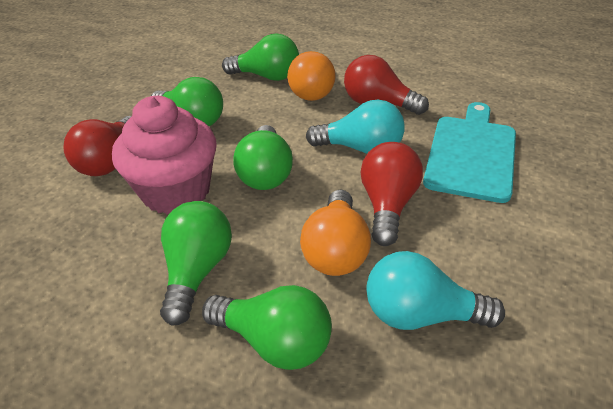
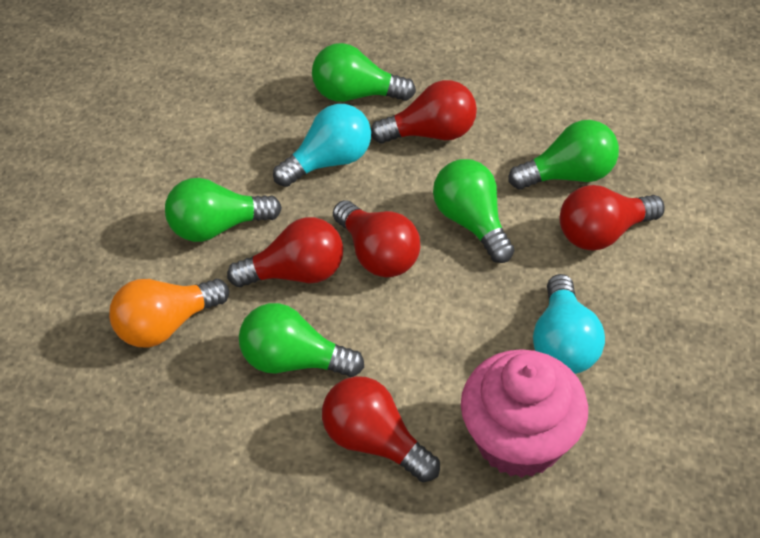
orange light bulb: [287,51,336,101] [300,190,371,276] = 2 -> [109,279,229,348] = 1
red light bulb: [63,116,131,176] [344,55,429,115] [361,142,423,246] = 3 -> [227,217,343,287] [322,376,440,482] [333,200,420,277] [371,80,477,144] [560,185,665,250] = 5
turquoise cutting board: [423,102,516,203] = 1 -> none = 0

